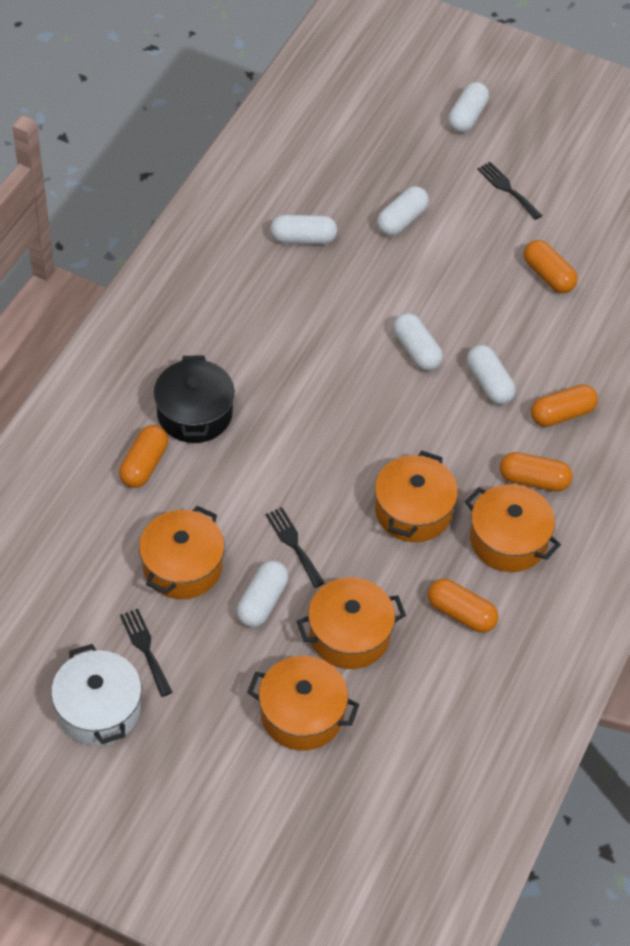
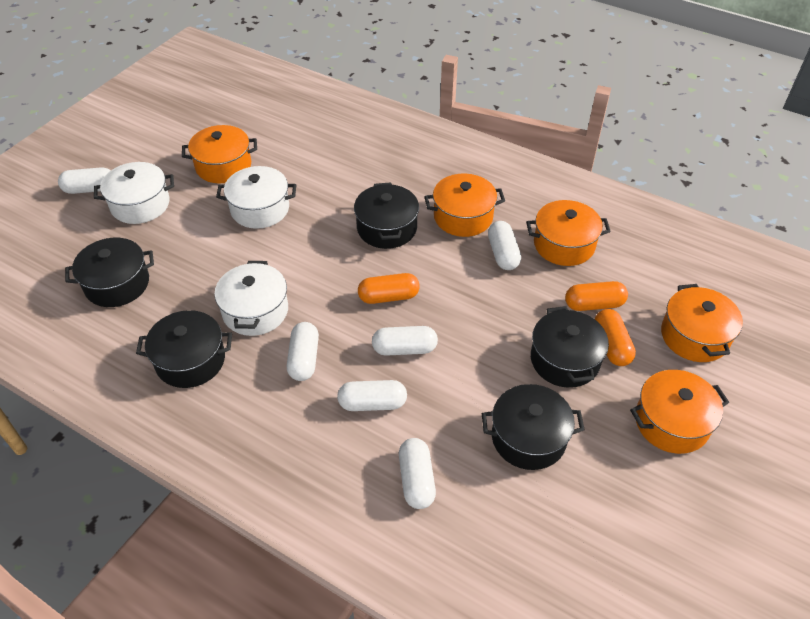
black fork: [120,609,173,697] [265,507,324,588] [477,162,542,220] = 3 -> none = 0
black pot: [154,355,235,443] = 1 -> [65,238,154,307] [136,310,232,388] [354,182,419,249] [482,384,585,470] [531,306,609,388] = 5
orange capsule: [119,425,168,488] [428,579,498,633] [500,452,573,492] [524,240,578,293] [531,384,598,427] = 5 -> [358,273,420,304] [565,281,628,311] [595,309,636,366] = 3
white pot: [51,644,142,746] = 1 -> [94,162,174,224] [214,261,288,336] [216,166,296,229] = 3

